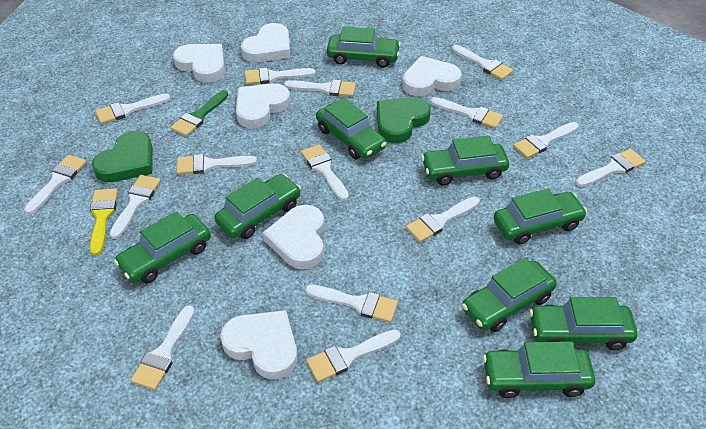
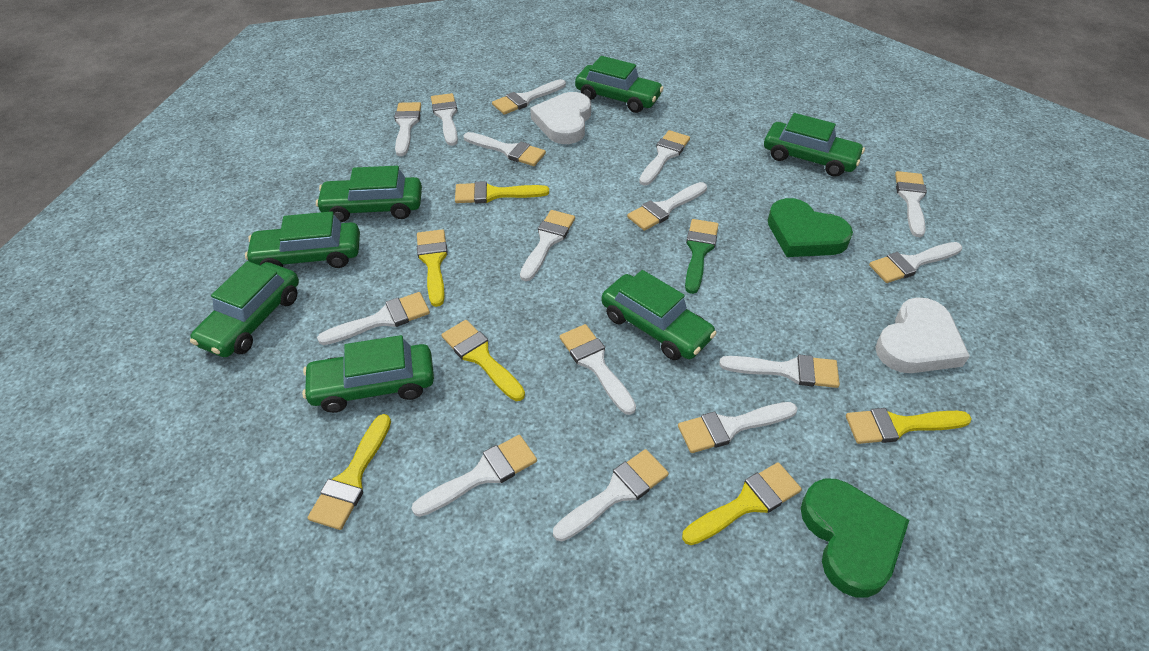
green car: [114,211,211,283] [214,174,301,239] [316,98,387,159] [327,26,401,68] [421,135,509,186] [462,258,557,332] [483,341,595,398] [494,189,587,245] [529,297,637,350] = 9 -> [190,261,299,357] [245,211,360,268] [302,335,434,413] [316,166,422,222] [575,56,664,113] [602,270,717,360] [764,113,865,177] = 7
white heart: [173,44,225,83] [220,310,297,379] [236,83,290,128] [241,23,290,62] [263,205,324,270] [402,56,462,96] = 6 -> [530,92,591,144] [875,297,970,373] = 2
yellow brush: [90,189,118,256] = 1 -> [308,414,391,530] [417,229,448,307] [442,320,525,401] [455,181,549,203] [682,462,802,545] [846,408,972,444] = 6

